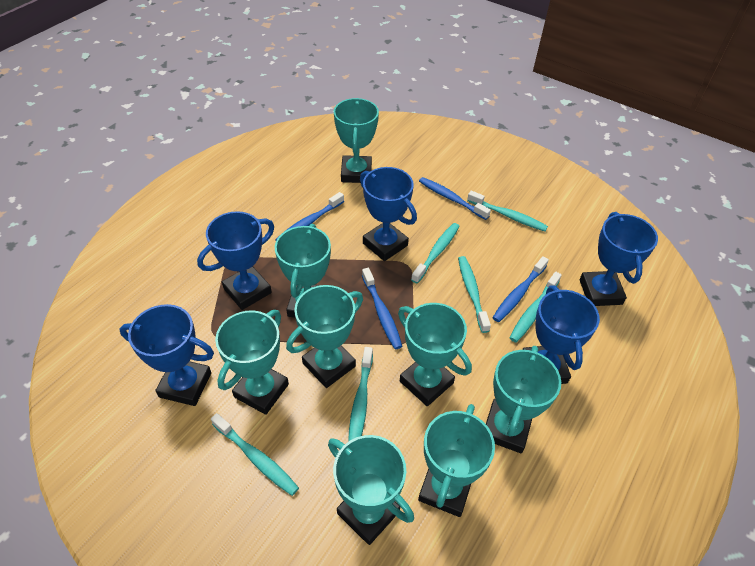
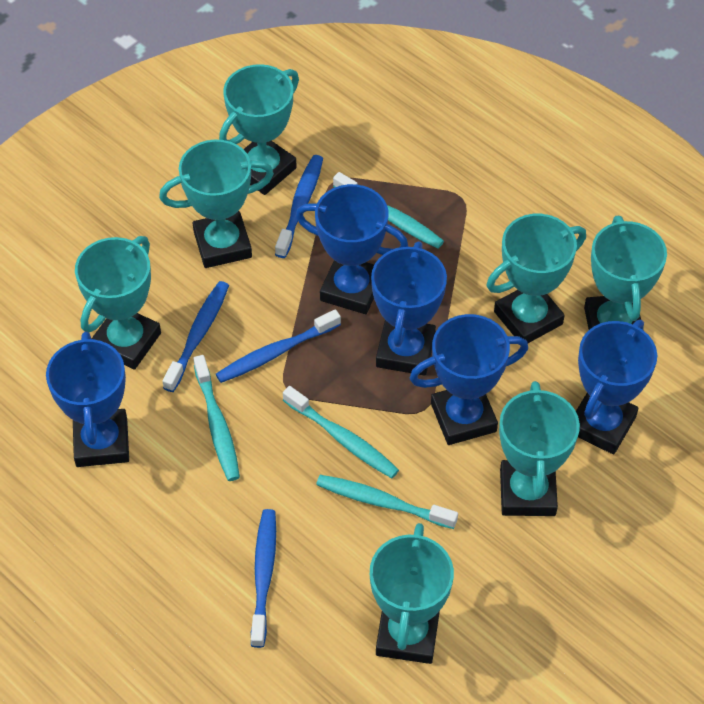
turquoise toothbrush: [211,413,299,496] [348,347,373,442] [411,223,460,283] [458,256,491,333] [467,191,548,231] [510,271,562,342] = 6 -> [193,355,240,481] [283,386,399,478] [316,475,458,529] [333,172,444,249] = 4
turquoise trophy: [215,310,289,415] [275,224,331,318] [286,285,363,388] [328,435,414,545] [334,98,379,183] [398,303,472,406] [418,404,495,517] [486,346,561,453] = 8 -> [75,236,161,370] [159,139,274,268] [219,64,299,195] [370,523,454,664] [487,214,586,343] [499,381,580,516] [584,216,667,330] = 7

